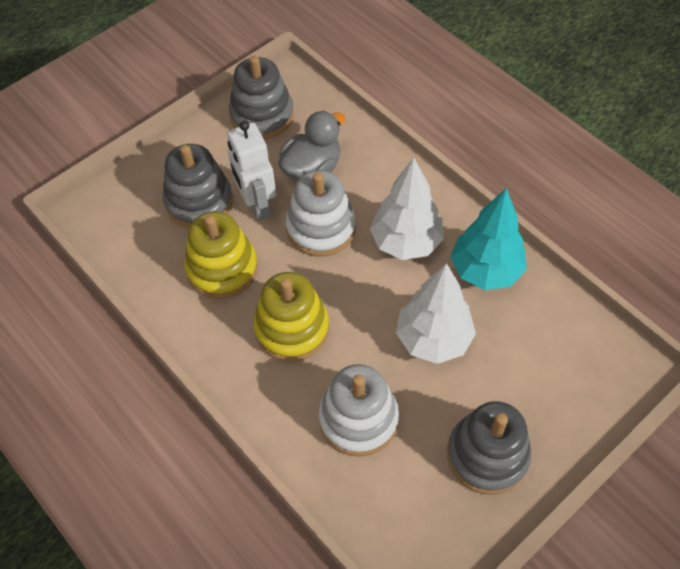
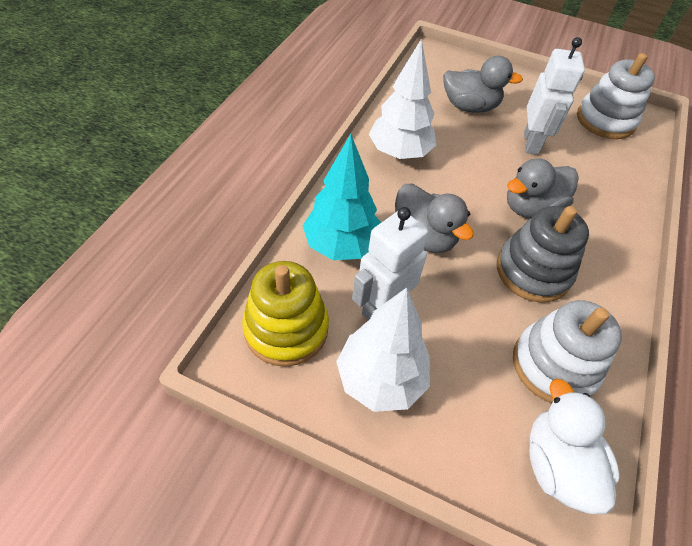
grey duck: [279,111,345,181] = 1 -> [395,184,474,253] [443,56,523,113] [507,158,579,218] = 3
grey stacking toy: [163,144,233,228] [229,56,294,139] [447,401,531,495] = 3 -> [497,206,589,302] = 1
white duck: none = 0 -> [529,379,620,515] = 1
white robot: [227,120,276,221] = 1 -> [352,207,428,320] [524,37,585,155] = 2
yellow stacking toy: [184,211,258,299] [254,272,329,362] = 2 -> [242,261,329,367] = 1

